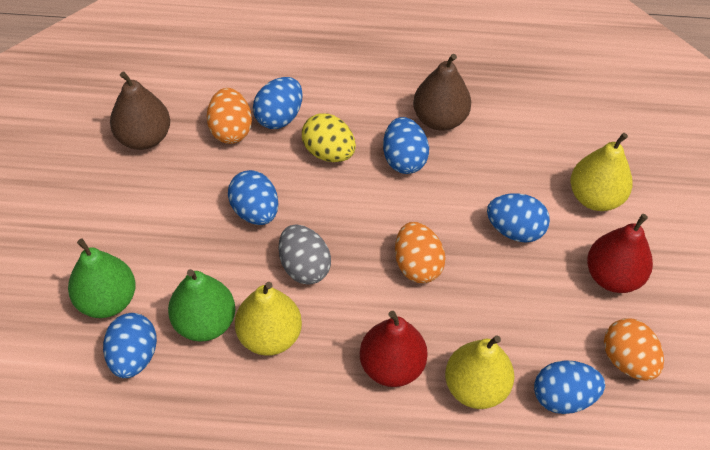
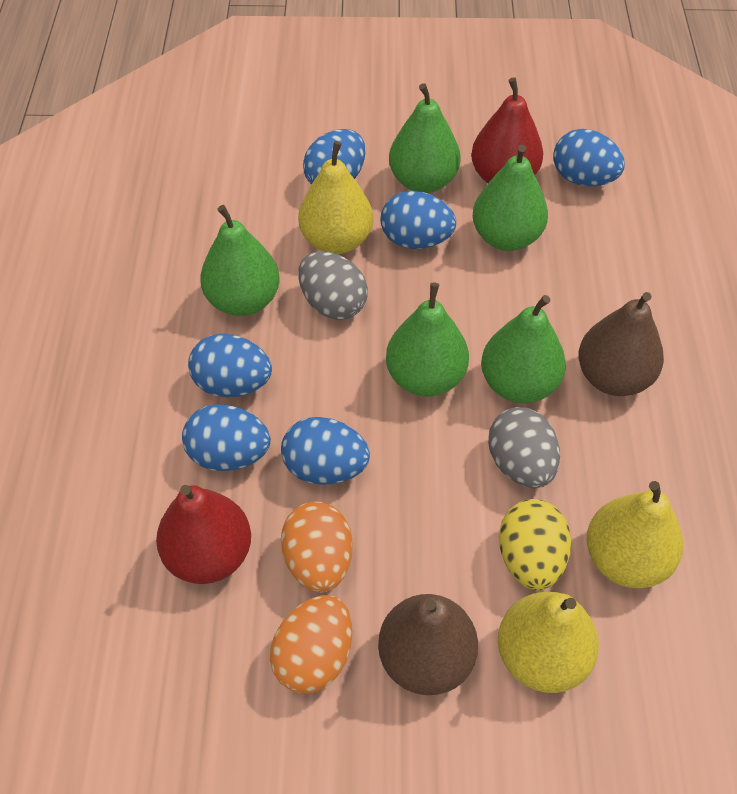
green pear: [68,238,136,318] [168,269,235,341] = 2 -> [200,205,280,316] [386,282,469,397] [389,83,461,193] [473,144,548,251] [481,295,566,403] = 5
grey egg: [279,225,331,285] = 1 -> [298,251,368,320] [488,407,560,488] = 2
orange egg: [207,88,252,144] [395,222,446,283] [604,318,664,381] = 3 -> [270,595,352,694] [281,501,353,592] = 2

